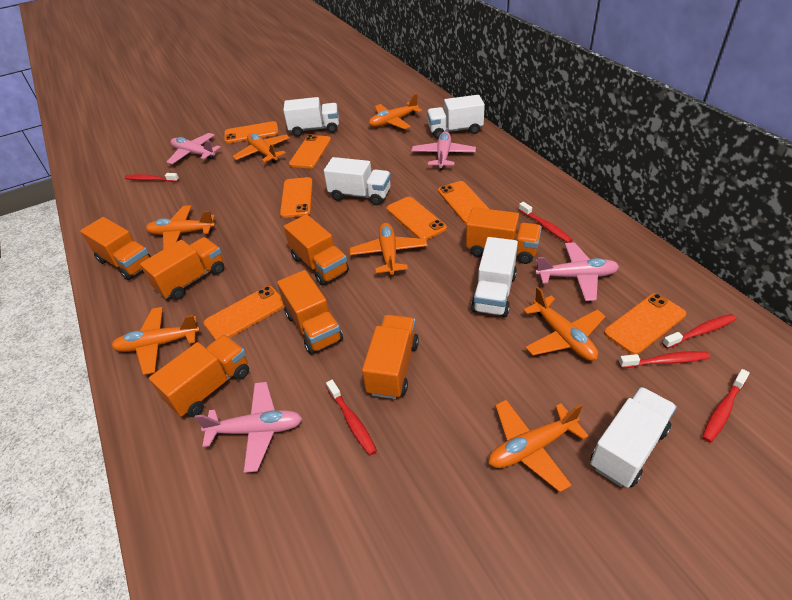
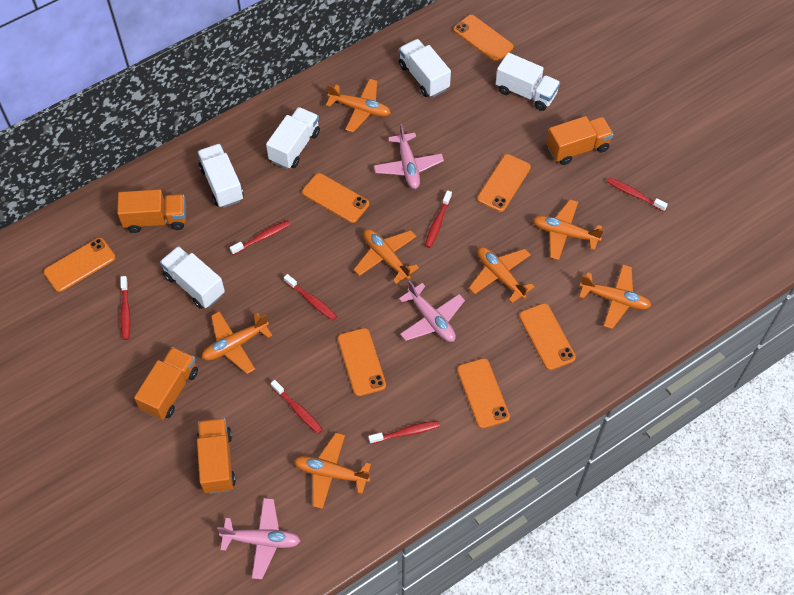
orange truck: [80,217,151,280] [140,237,224,300] [149,335,249,417] [277,270,343,354] [284,214,349,286] [362,315,419,399] [466,207,542,264] = 7 -> [117,189,186,233] [134,347,198,420] [197,418,236,494] [546,116,614,165] = 4
pink plane: [167,133,221,164] [194,382,302,473] [412,131,476,170] [535,242,619,301] = 4 -> [217,498,300,579] [374,124,444,189] [399,280,465,342] = 3
red toothbrush: [125,173,179,182] [326,380,377,455] [519,202,573,243] [619,351,710,368] [662,314,736,349] [702,369,750,443] = 6 -> [120,276,130,340] [230,220,291,255] [271,380,323,434] [284,274,337,321] [368,421,440,444] [425,190,452,248] [607,177,668,212] = 7

